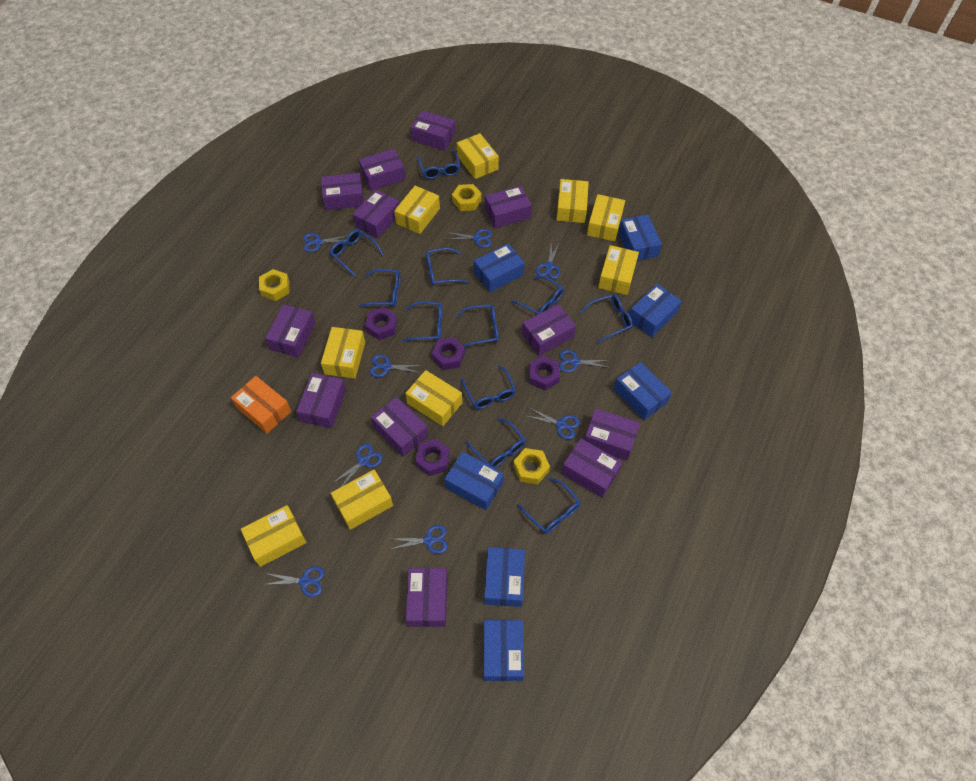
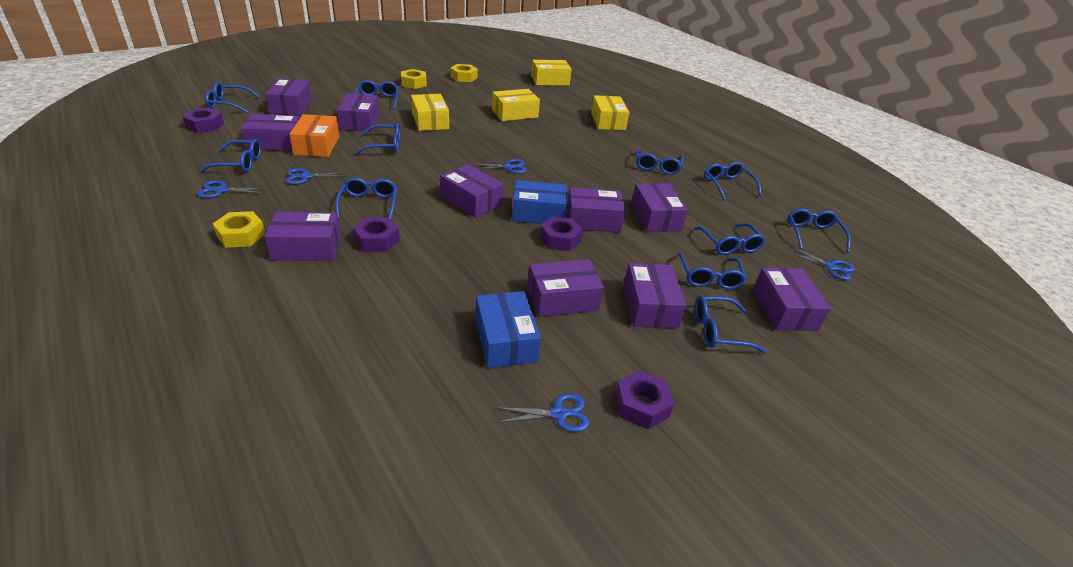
blue box: [444,451,504,510] [474,244,525,292] [484,547,525,607] [484,620,524,681] [614,362,672,420] [618,214,662,261] [629,284,682,337] = 7 -> [476,291,541,368] [512,180,568,224] = 2
blue scissors: [263,566,325,597] [303,233,348,252] [333,444,383,487] [370,354,422,377] [391,525,448,554] [446,229,492,248] [527,408,580,439] [536,242,560,279] [559,350,611,373] = 9 -> [197,180,268,198] [286,168,348,185] [471,159,527,174] [497,393,589,432] [787,246,855,280] = 5
purple box: [265,304,316,357] [296,373,346,428] [321,173,364,210] [353,189,400,238] [359,149,406,191] [371,397,428,457] [406,568,447,627] [411,110,456,151] [485,186,532,228] [522,304,576,356] [561,438,622,498] [584,408,640,461] = 12 -> [241,114,300,151] [264,212,341,261] [266,78,312,115] [337,93,379,132] [440,164,503,218] [527,259,604,317] [567,187,626,232] [624,263,687,328] [631,183,688,232] [753,268,831,331] = 10
yellow box: [241,505,306,567] [321,327,365,378] [331,469,393,530] [394,186,440,234] [405,370,462,426] [457,133,499,179] [556,179,589,223] [587,194,625,242] [598,245,639,295] = 9 -> [411,94,449,131] [492,89,540,121] [531,60,572,86] [591,95,629,130] = 4

